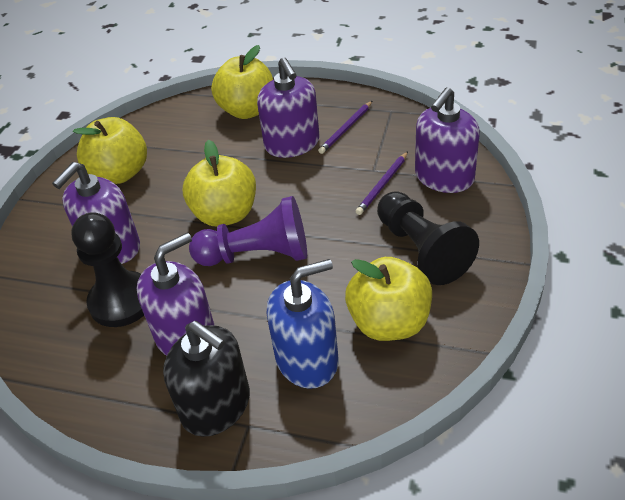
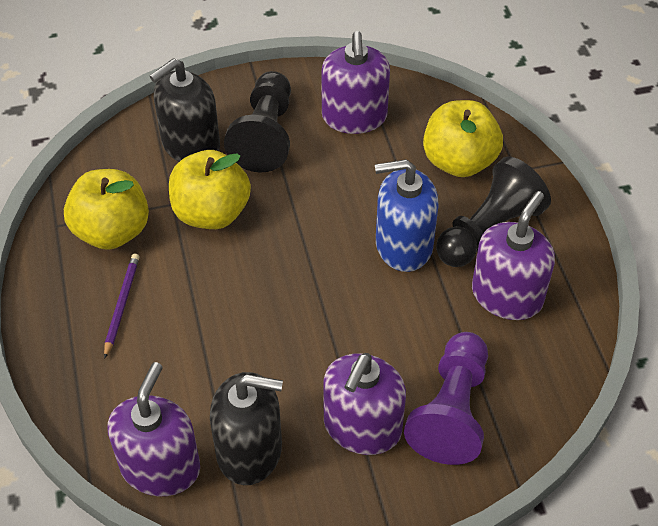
black soap dispenser: [163,321,250,437] = 1 -> [150,58,220,162] [210,372,283,485] = 2
purple pencil: [318,101,372,154] [356,151,408,215] = 2 -> [104,254,139,359] = 1
yellow apple: [73,117,147,184] [183,140,256,227] [211,45,273,119] [345,257,432,341] = 4 -> [64,169,149,250] [169,150,251,229] [423,100,503,177] = 3

